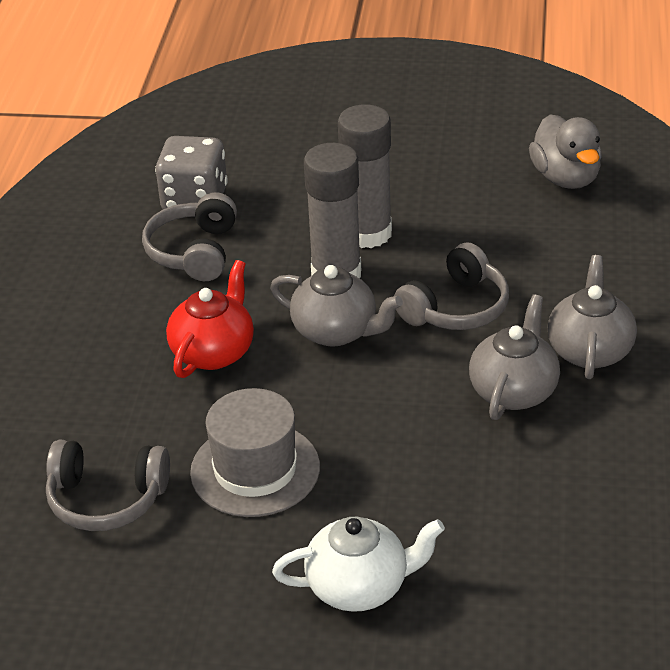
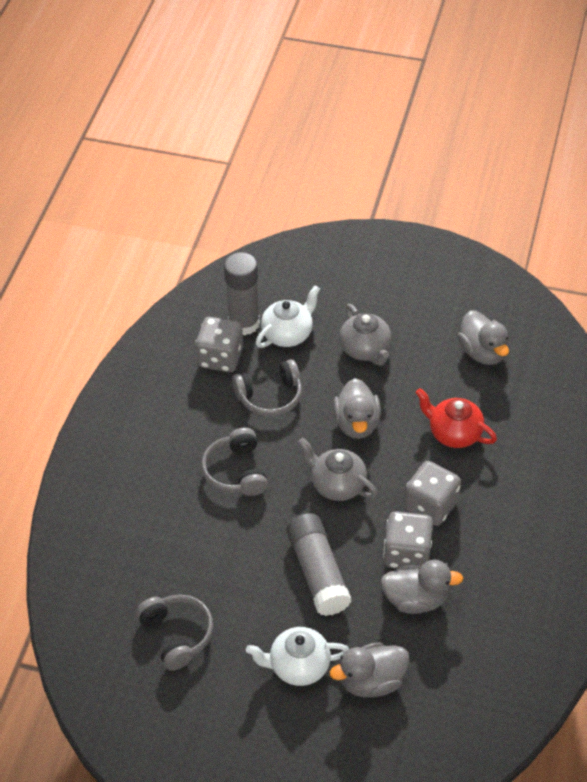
grey dice: [155,136,228,209] = 1 -> [195,317,243,372] [383,511,433,568] [404,461,461,526] = 3
grey duck: [529,114,602,189] = 1 -> [330,642,410,697] [333,378,381,439] [380,560,463,614] [458,310,509,365] = 4
grey hat: [190,388,320,517] = 1 -> none = 0
grey teapot: [270,265,403,347] [469,295,560,420] [547,255,637,379] = 3 -> [298,438,377,501] [339,304,391,366] = 2
white teapot: [272,517,445,612] = 1 -> [246,627,349,686] [256,285,320,348] = 2

